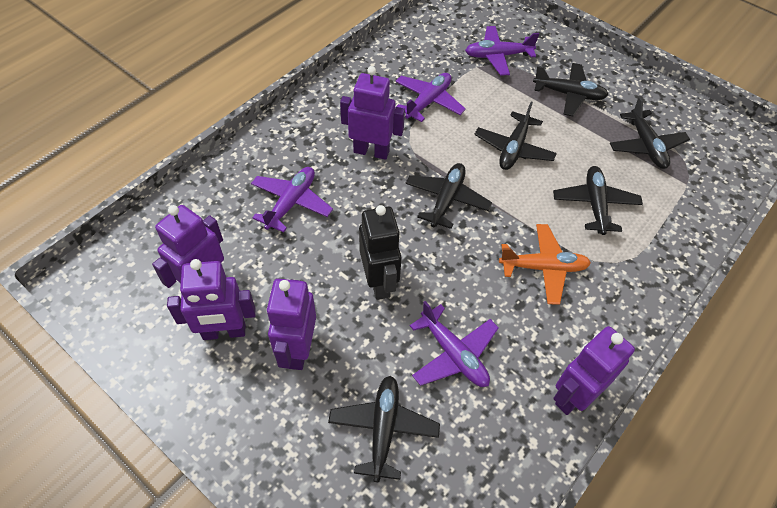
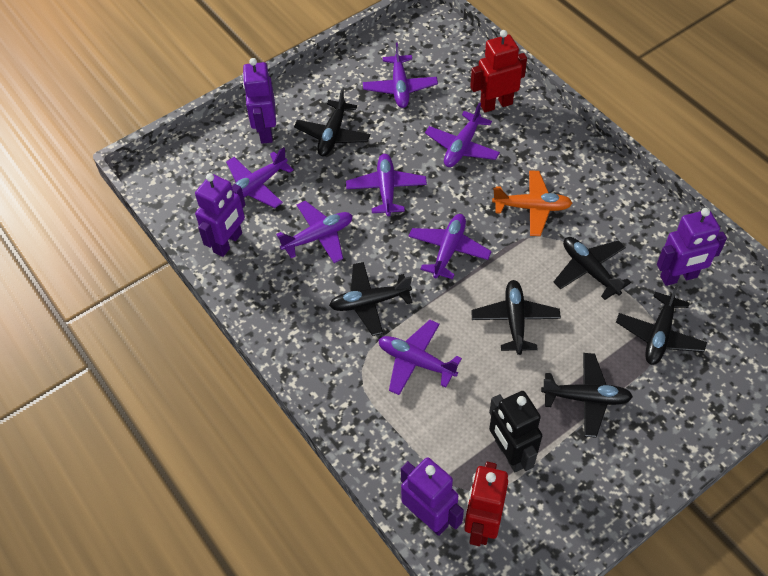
purple plane: [251,167,333,233] [395,73,466,122] [410,301,499,387] [465,26,539,76] = 4 -> [226,147,294,208] [276,201,353,263] [346,154,427,216] [363,42,438,108] [379,320,462,395] [408,214,491,279] [425,102,500,167] = 7
purple robot: [152,205,224,288] [167,259,256,340] [267,279,316,370] [340,66,405,160] [553,326,635,415] = 5 -> [195,173,245,257] [242,58,276,144] [401,457,464,536] [657,208,727,286] = 4
red robot: none = 0 -> [464,462,508,546] [470,30,527,112] = 2

